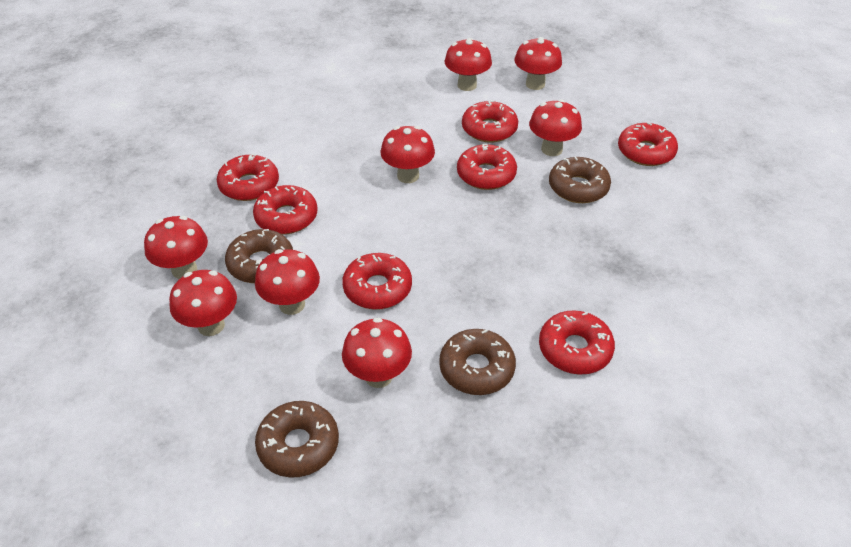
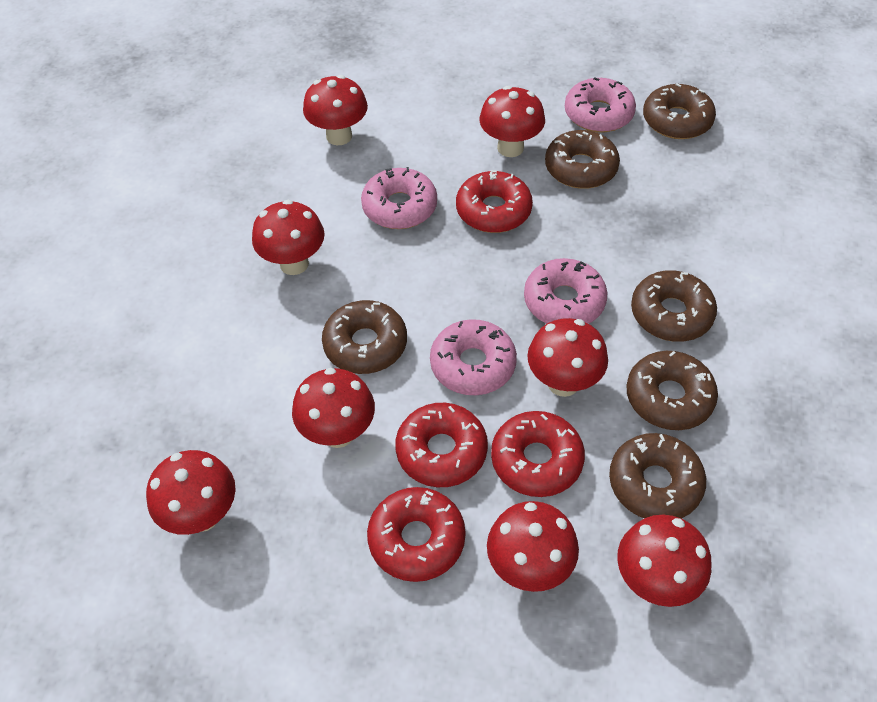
brown donut: [225,229,293,283] [255,401,339,478] [439,329,516,395] [549,157,611,203] = 4 -> [322,300,407,374] [545,130,620,189] [609,433,706,518] [626,351,718,430] [631,270,717,342] [643,83,716,139] = 6
pink donut: none = 0 -> [361,167,437,229] [430,319,517,395] [524,258,608,324] [565,77,636,133] = 4
red donut: [217,154,279,201] [253,185,318,234] [342,253,412,310] [457,144,517,190] [462,100,518,143] [539,310,615,375] [618,122,678,166] = 7 -> [367,487,466,582] [395,403,488,487] [456,170,533,233] [491,411,585,497] = 4

